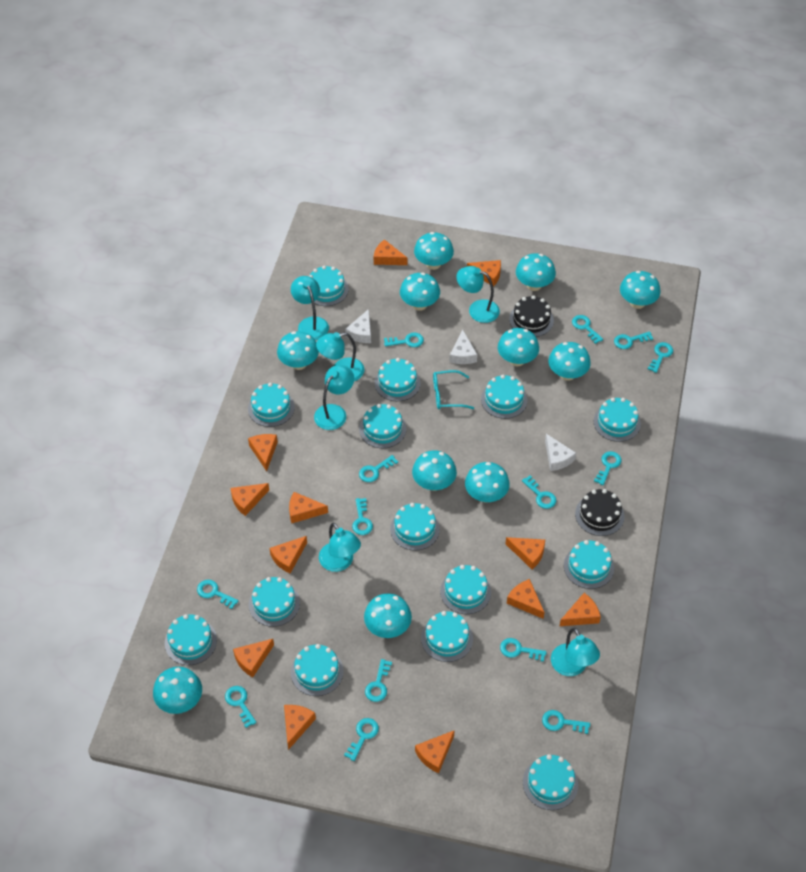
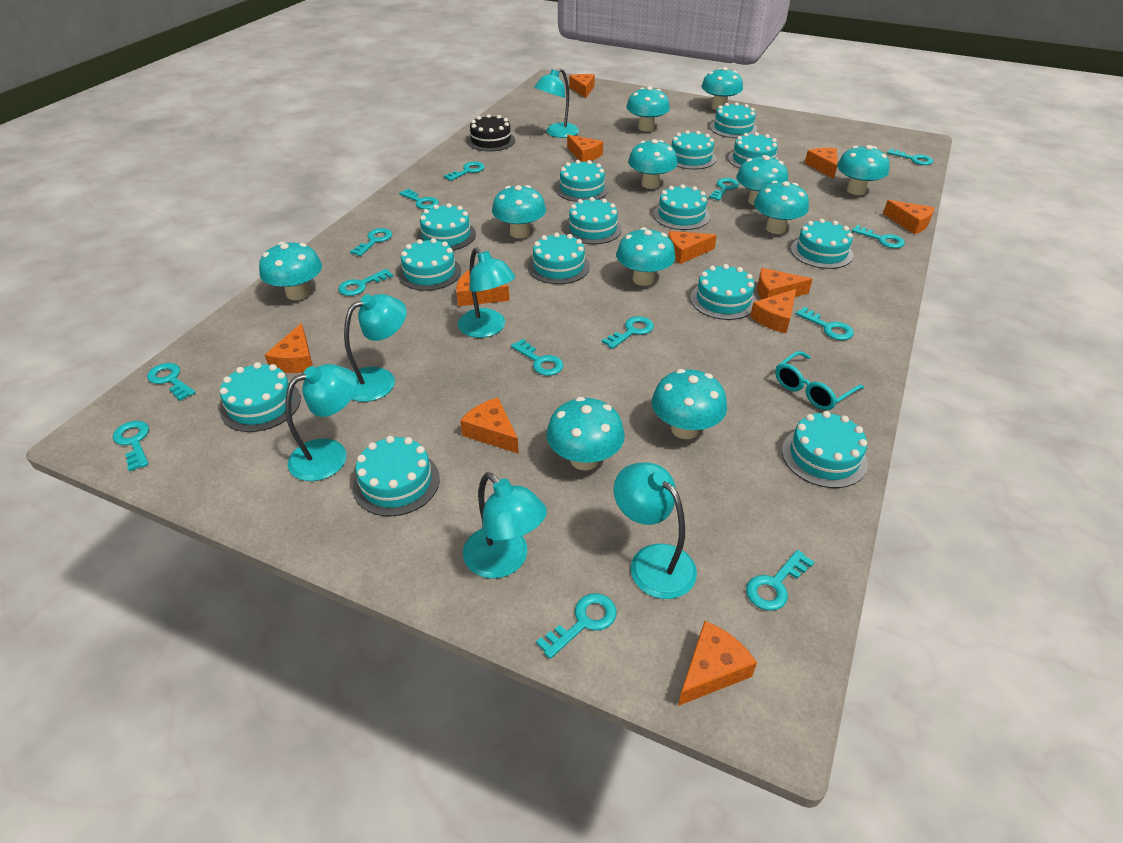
black cake: [509,295,554,337] [575,489,625,536] = 2 -> [467,114,515,152] = 1
orange cheese: [230,483,269,516] [233,639,274,677] [248,434,278,471] [269,536,307,574] [284,705,316,750] [289,492,328,523] [374,239,407,265] [415,730,455,773] [467,260,501,287] [505,537,545,570] [507,579,545,619] [560,593,601,626] = 12 -> [265,323,313,373] [456,270,509,306] [460,398,519,454] [567,135,603,162] [569,74,595,98] [668,231,717,264] [678,621,757,706] [750,289,796,333] [757,268,813,300] [805,148,837,179] [883,200,934,234] = 11
white cheese: [345,309,371,343] [449,330,477,364] [545,434,576,471] = 3 -> none = 0

